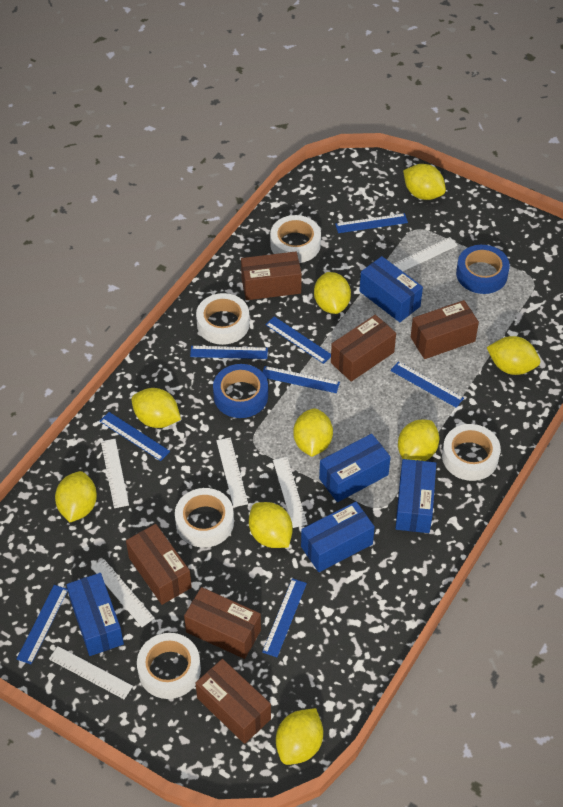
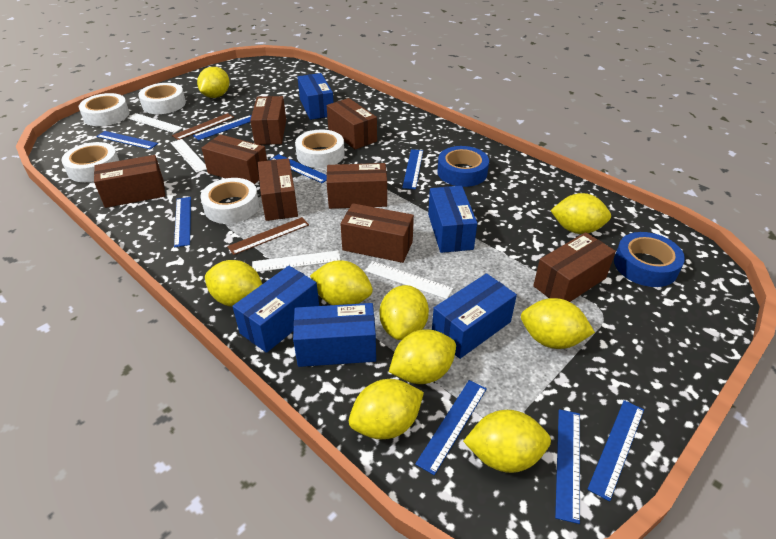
brown box: [126,524,192,605] [184,587,261,659] [196,659,271,744] [241,252,302,300] [331,315,396,382] [411,300,479,359] = 6 -> [94,155,165,208] [202,134,267,184] [250,96,286,145] [258,158,298,221] [327,98,377,149] [327,163,387,209] [340,203,414,263] [533,232,616,302] = 8
brown ruler: none = 0 -> [172,113,234,140] [227,217,309,255] = 2
white ruler: [49,646,133,699] [91,559,155,627] [101,439,129,508] [216,437,248,507] [273,457,308,528] [393,237,458,271] = 6 -> [128,113,183,133] [170,139,207,173] [252,251,341,272] [365,261,453,299] = 4

